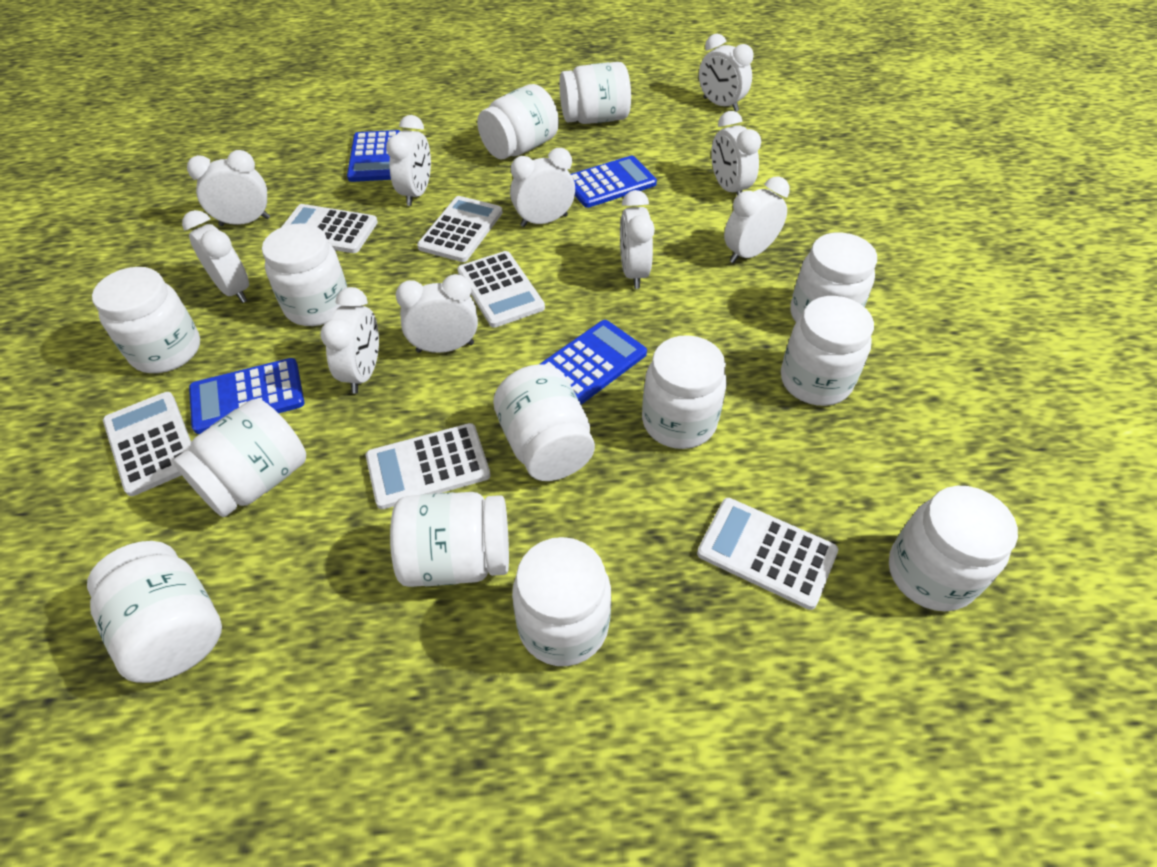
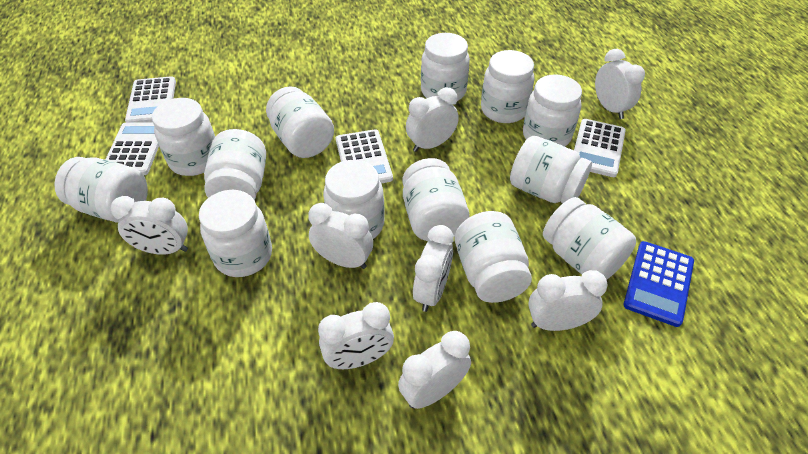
blue calculator: [189,358,304,434] [347,130,400,182] [540,320,647,405] [571,156,657,208] = 4 -> [623,241,694,327] = 1
white calculator: [103,392,191,496] [282,204,378,253] [366,423,491,509] [417,196,503,262] [457,251,545,328] [697,498,838,610] = 6 -> [105,123,159,175] [125,76,176,123] [336,129,393,183] [574,119,626,177] = 4
white clock: [182,210,249,303] [187,150,270,226] [320,287,379,394] [386,115,431,206] [396,274,478,353] [510,148,575,227] [620,190,655,289] [699,34,754,112] [711,111,761,195] [724,176,789,263] = 10 -> [111,196,188,255] [308,203,373,269] [318,302,394,369] [398,331,471,409] [406,87,459,152] [413,225,454,312] [528,270,608,331] [595,49,645,119] = 8

